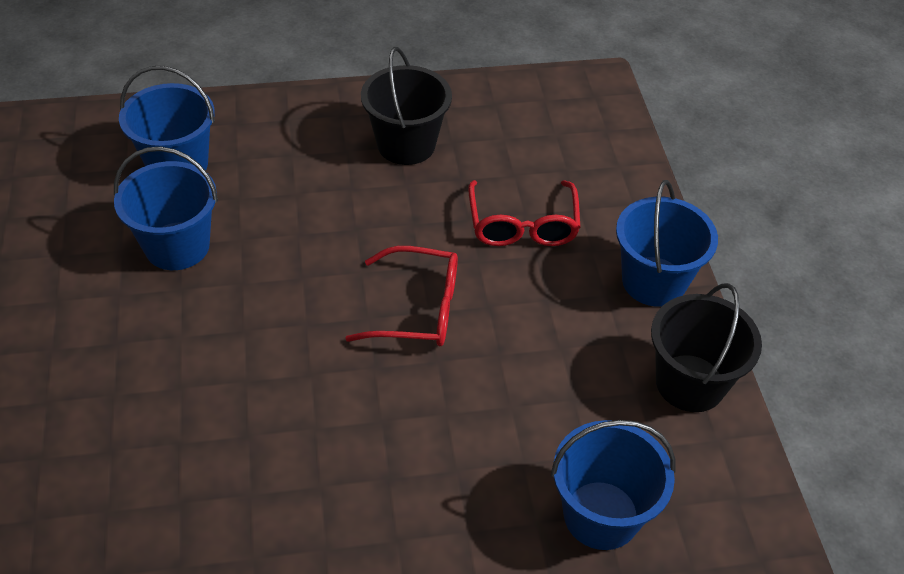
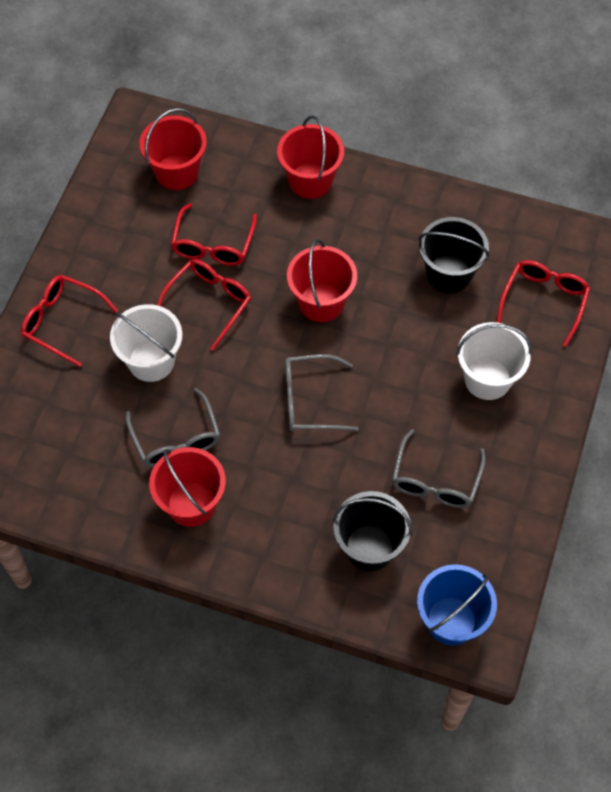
blue bucket: [114,147,218,270] [119,66,215,171] [551,420,676,550] [616,180,718,307] = 4 -> [417,564,497,646] = 1
grey glasses: none = 0 -> [126,388,220,467] [285,354,359,431] [392,429,486,508] = 3
red bucket: none = 0 -> [139,108,207,190] [149,447,226,527] [277,115,344,199] [287,239,357,322] = 4
red glasses: [345,246,458,346] [468,180,580,246] = 2 -> [21,275,118,367] [157,259,251,351] [171,203,257,266] [496,260,590,347] = 4
white bucket: none = 0 -> [110,304,183,382] [456,322,532,400] = 2

